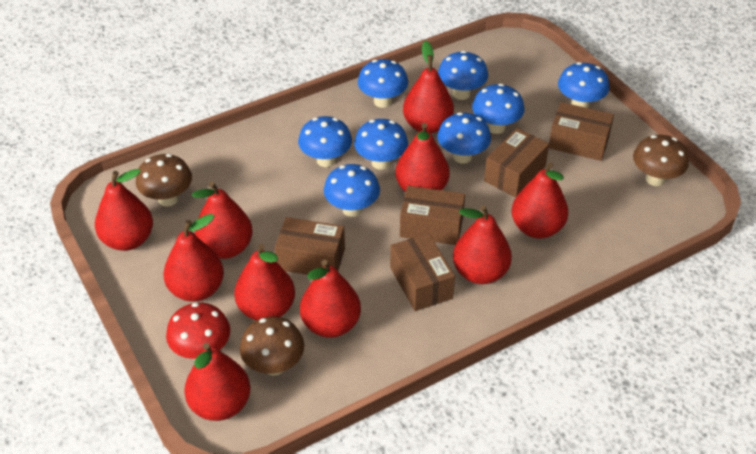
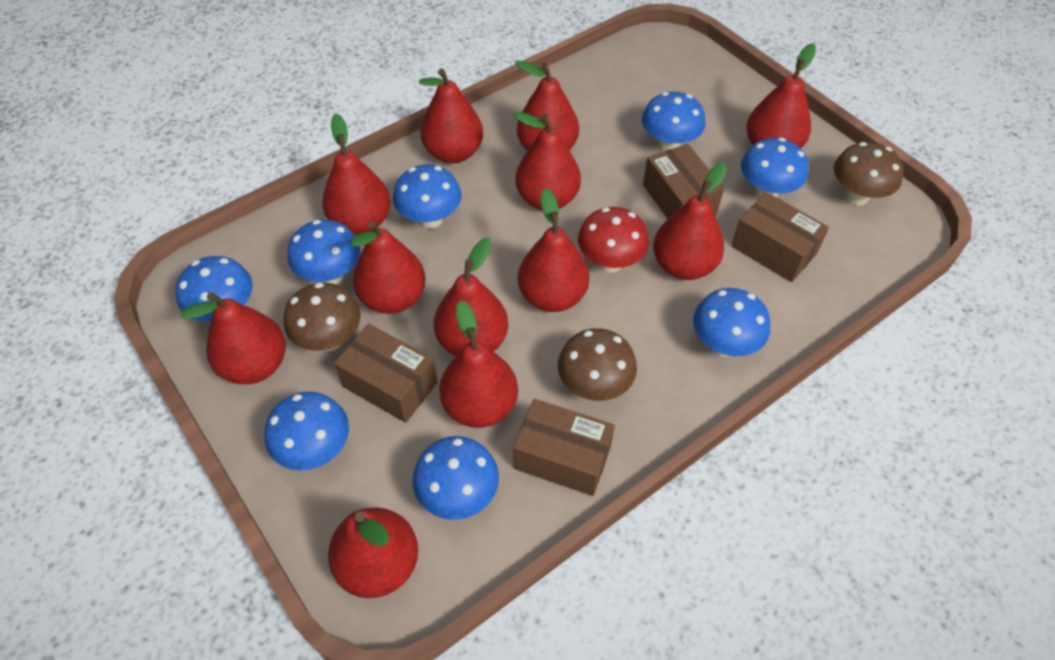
brown box: [275,217,345,275] [390,233,455,311] [400,186,465,245] [484,128,549,197] [549,102,614,161] = 5 -> [334,324,438,423] [513,399,615,496] [643,144,724,219] [731,192,829,282] = 4
red pear: [95,169,153,251] [163,214,224,302] [184,343,250,421] [192,181,253,259] [234,244,295,321] [300,260,361,338] [395,123,450,192] [403,41,454,133] [453,205,512,284] [512,162,568,238] = 10 -> [181,292,286,384] [322,114,391,234] [328,507,418,598] [350,221,426,314] [419,68,483,163] [434,238,508,356] [439,300,518,428] [514,112,581,210] [516,61,579,151] [518,188,589,312] [653,162,727,280] [747,43,816,148] = 12

